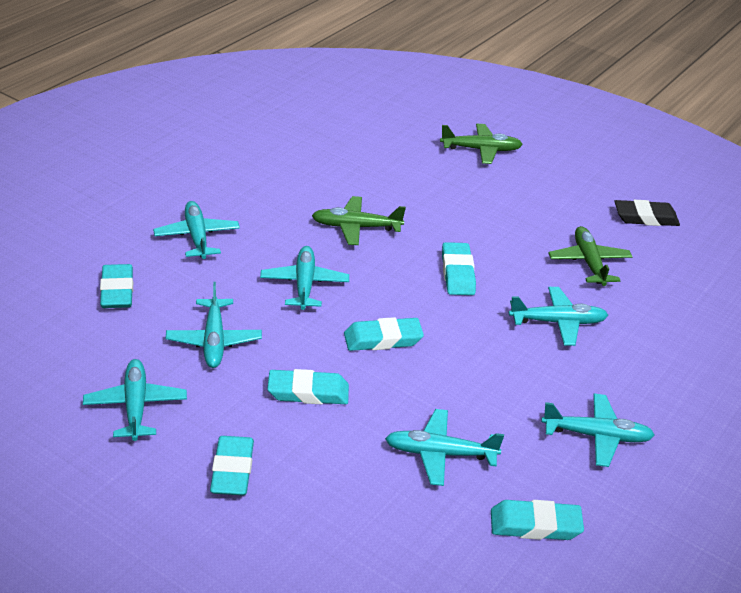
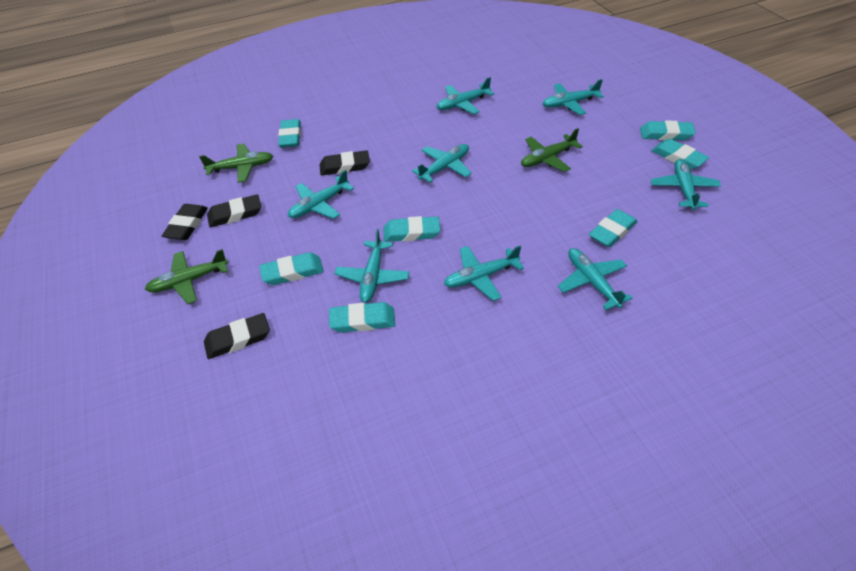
black eraser: [614,200,680,226] = 1 -> [162,204,208,240] [204,313,270,359] [207,194,261,227] [320,150,370,175] = 4
turquoise eraser: [100,264,133,308] [210,436,254,495] [267,369,349,404] [344,317,424,351] [442,242,476,295] [491,500,584,540] = 6 -> [259,252,324,285] [278,119,301,148] [329,302,395,332] [384,216,440,242] [589,209,637,247] [640,120,696,140] [651,139,709,170] = 7
turquoise plane: [83,359,187,441] [153,201,240,259] [166,282,262,368] [260,246,349,310] [385,409,504,486] [509,287,608,346] [541,393,655,467] = 7 -> [288,170,354,219] [334,229,409,303] [412,144,472,182] [436,77,494,114] [444,246,524,301] [543,79,604,115] [558,248,632,310] [651,159,721,210] = 8

